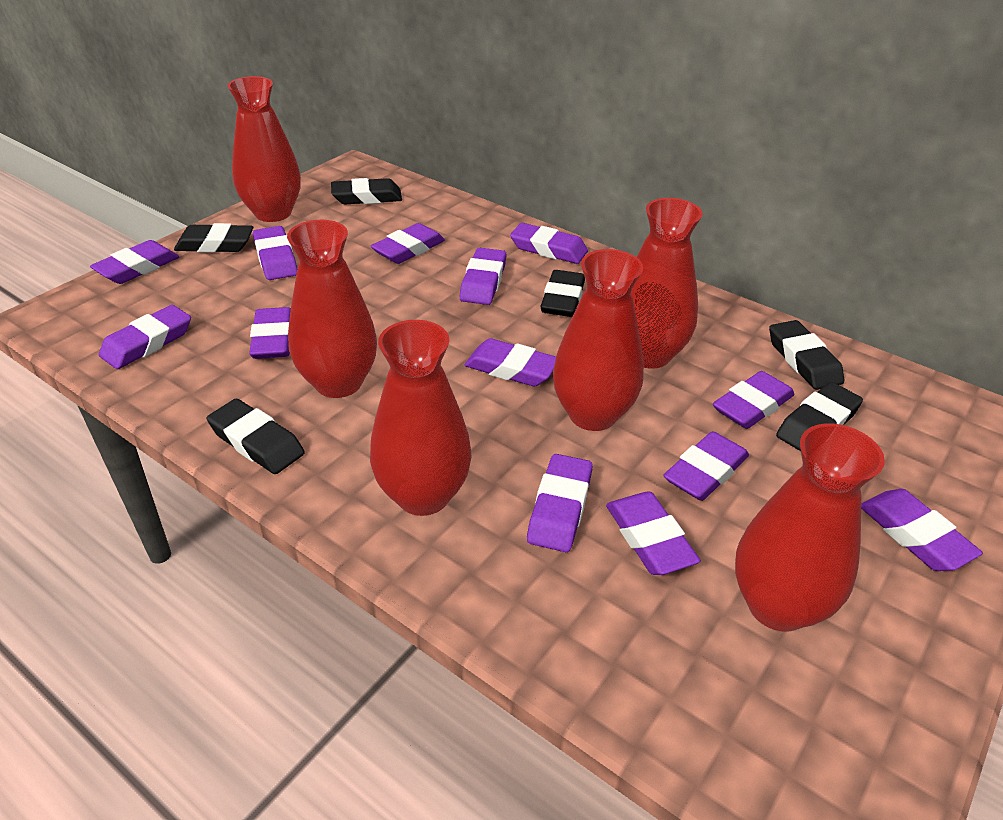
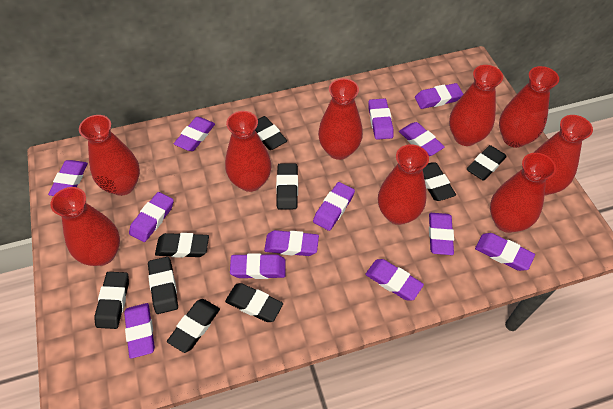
black eraser: [174,223,254,253] [207,399,305,474] [331,178,402,204] [540,270,585,317] [769,320,844,390] [776,382,863,451] = 6 -> [94,272,129,329] [148,257,178,314] [155,233,209,258] [167,299,220,353] [225,283,283,322] [255,116,287,150] [276,163,298,209] [423,162,456,201] [467,145,507,181] = 9
red vase: [228,76,301,222] [287,220,377,398] [370,320,472,516] [553,249,644,431] [631,198,703,369] [735,424,885,632] = 6 -> [50,187,120,266] [79,115,140,196] [225,111,271,192] [318,78,363,160] [378,144,429,225] [449,65,503,146] [490,153,556,233] [499,66,559,148] [534,115,593,196] = 9

